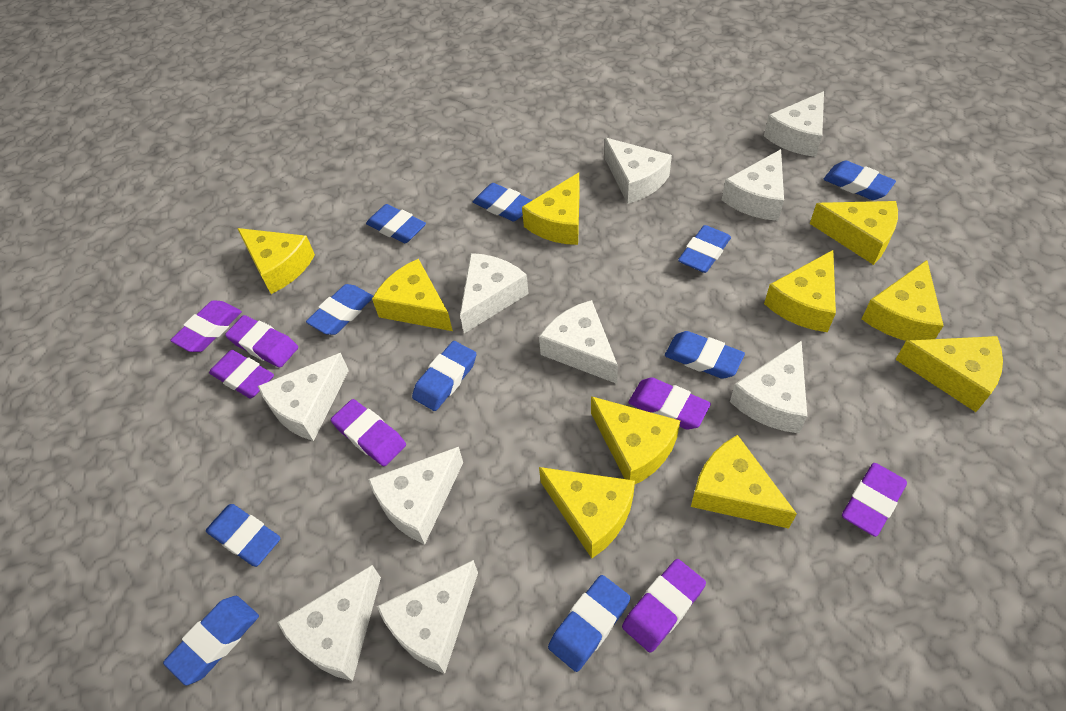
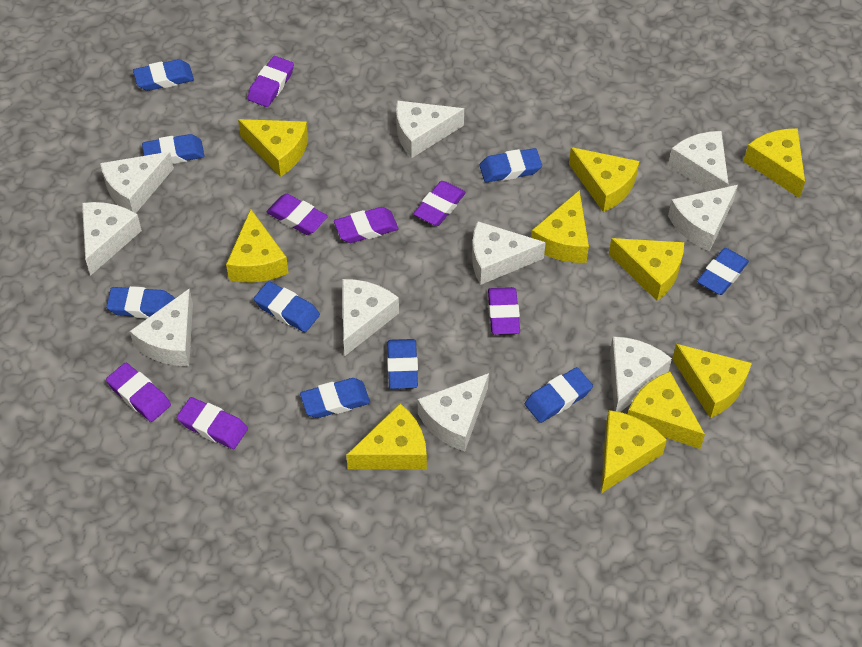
blue eraser: [163,596,259,686] [206,504,281,567] [306,284,373,335] [366,204,426,243] [412,341,476,411] [473,183,532,222] [548,575,630,672] [665,331,745,379] [678,225,731,273] [823,161,896,200] = 10 -> [106,286,175,319] [133,59,194,91] [142,134,204,164] [254,281,320,332] [300,378,370,418] [387,339,418,389] [479,148,542,183] [525,367,593,423] [697,248,749,295] = 9

